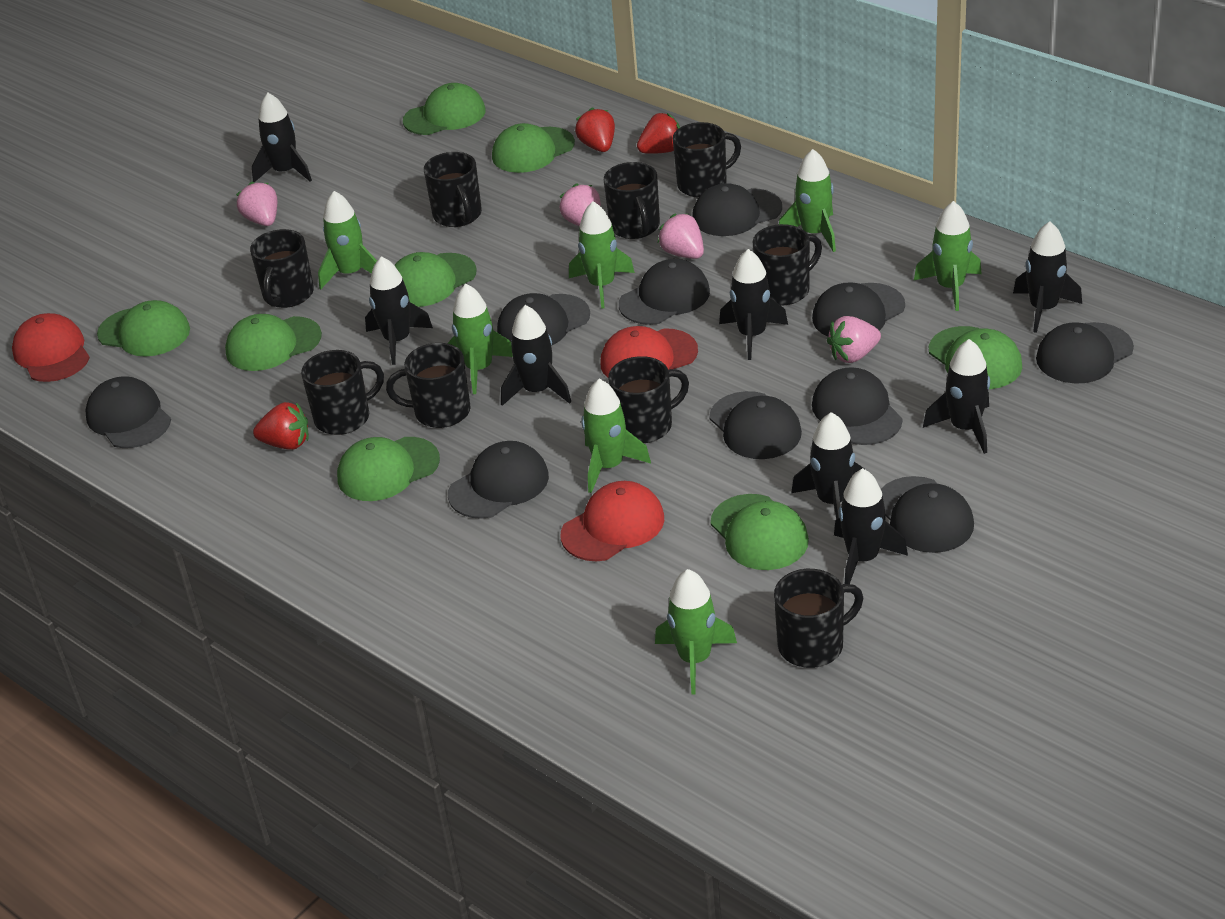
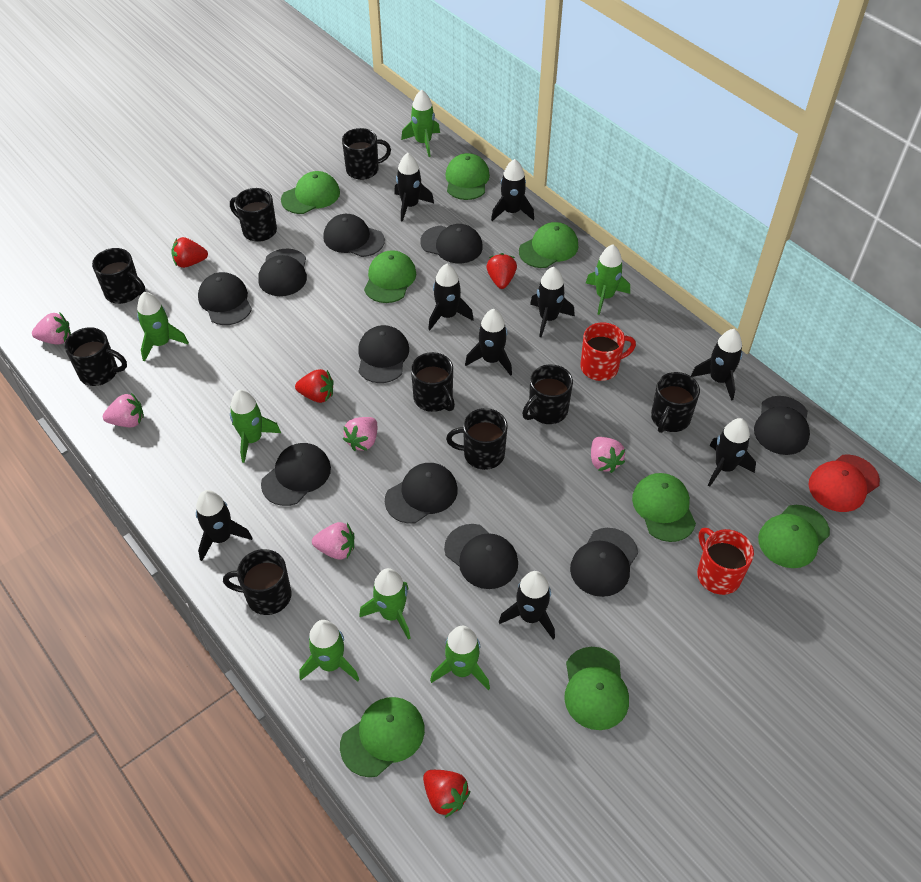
black rocket: [252,93,312,182] [365,256,433,365] [501,305,571,406] [719,249,788,360] [791,412,864,520] [834,468,908,584] [923,339,990,454] [1013,221,1082,333] = 8 -> [196,490,252,561] [394,153,434,222] [428,264,474,330] [465,309,512,376] [491,159,534,221] [499,571,555,639] [530,267,575,337] [691,329,742,400] [708,418,756,487] = 9
pink strawberry: [236,181,277,226] [559,183,601,227] [658,214,704,259] [827,316,881,363] = 4 -> [32,313,71,344] [103,393,144,427] [312,522,354,560] [343,417,377,451] [591,437,625,473] = 5
red cap: [12,313,90,382] [561,481,664,561] [600,326,698,378] = 3 -> [809,455,880,512] = 1
red mug: none = 0 -> [581,322,636,381] [697,528,754,595] = 2
red strawberry: [253,402,309,450] [575,107,615,152] [637,113,680,154] = 3 -> [171,237,208,268] [295,369,334,403] [423,770,470,818] [487,253,517,289] = 4

